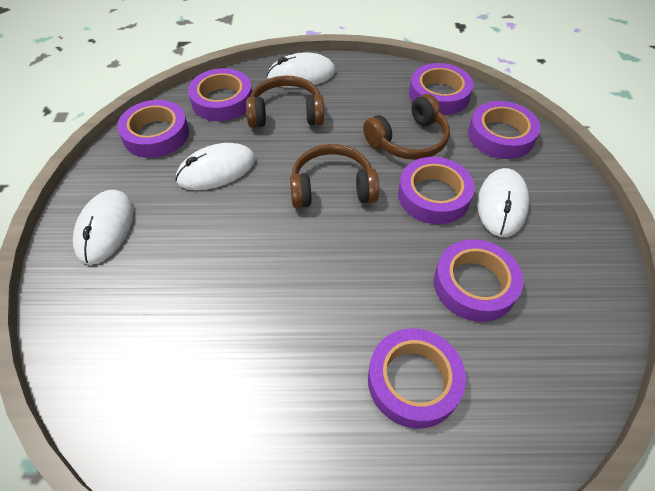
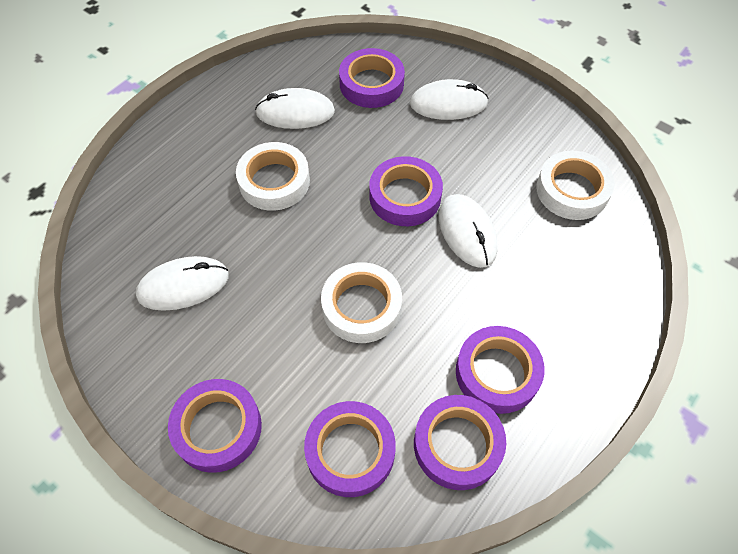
brown headphones: [246,76,324,128] [290,144,379,208] [363,94,450,160] = 3 -> none = 0
purple tape: [117,100,189,158] [188,68,252,121] [368,328,466,428] [398,157,475,224] [409,63,474,115] [434,239,523,322] [468,101,540,159] = 7 -> [168,379,262,473] [304,401,396,497] [339,48,405,108] [369,156,443,226] [414,395,506,490] [456,326,545,414] = 6
white tape: none = 0 -> [236,142,310,211] [321,262,402,343] [536,151,615,220] = 3

